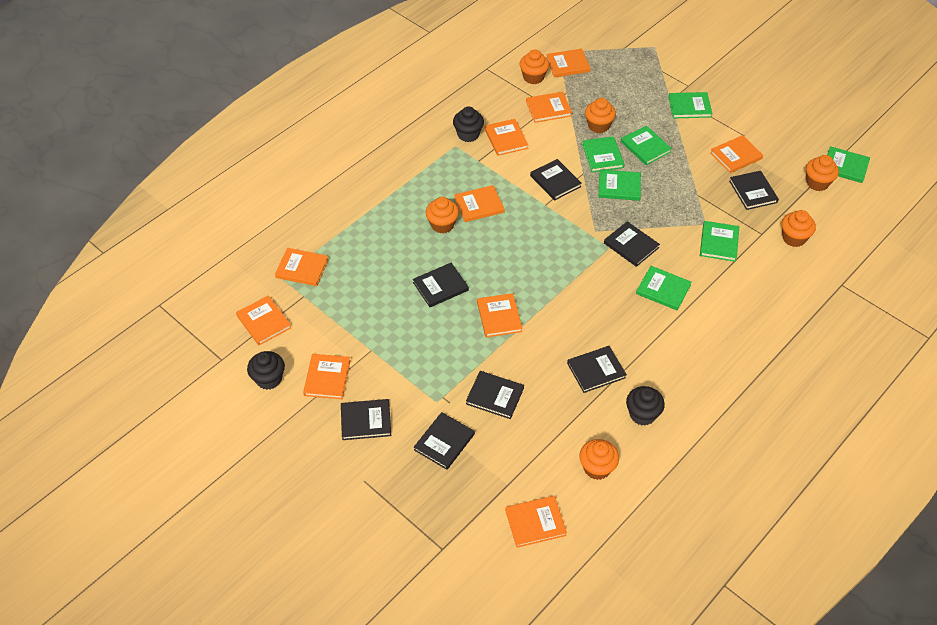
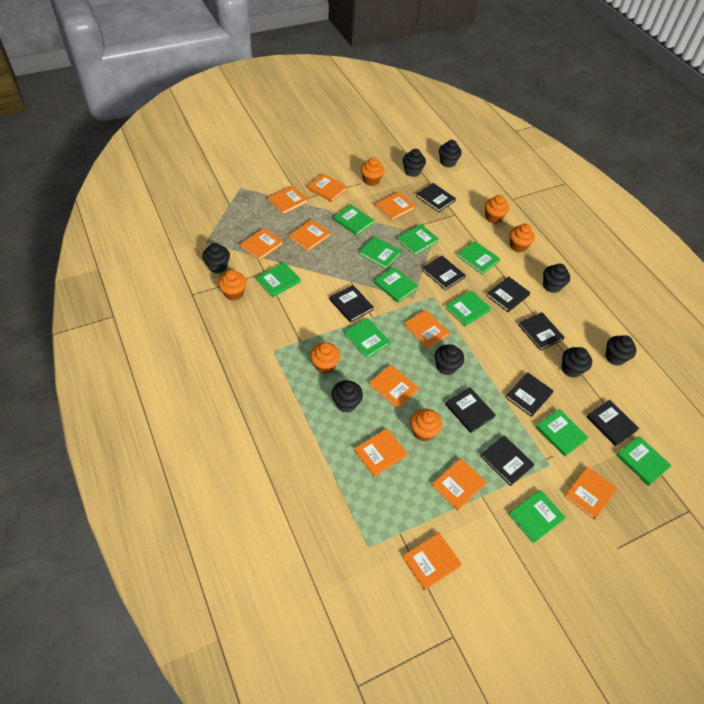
black book: [341,399,391,440] [413,263,469,307] [414,412,475,470] [466,371,524,419] [530,159,582,201] [567,346,627,393] [604,221,660,267] [729,171,779,210] = 8 -> [330,285,374,323] [416,183,456,212] [422,256,465,291] [445,387,496,433] [481,435,535,486] [486,277,530,312] [505,372,554,417] [518,312,565,351] [587,400,639,446] = 9
black cupcake: [247,351,285,390] [453,106,484,142] [626,386,665,426] = 3 -> [202,243,230,273] [332,380,363,413] [403,149,426,177] [435,344,464,375] [439,140,462,168] [543,264,570,293] [562,347,592,378] [605,335,636,365] = 8
green book: [582,136,625,172] [598,170,641,201] [621,126,672,165] [636,266,692,311] [668,92,713,119] [700,221,739,262] [827,146,870,183] = 7 -> [256,262,301,297] [333,205,374,236] [344,318,390,359] [359,236,402,269] [374,267,418,303] [397,224,439,255] [445,290,491,327] [457,241,500,275] [508,490,566,544] [536,409,589,457] [616,436,672,486] = 11
orange book: [236,295,291,345] [275,248,329,286] [303,354,351,399] [454,185,504,222] [477,293,523,337] [485,119,528,156] [505,496,567,548] [526,92,572,123] [546,49,591,78] [710,135,763,173] = 10 -> [240,228,283,261] [268,186,308,215] [289,219,331,252] [308,173,347,202] [354,428,408,477] [369,365,419,409] [375,192,415,221] [402,533,462,590] [404,310,450,349] [432,458,486,511] [564,466,617,520] = 11

